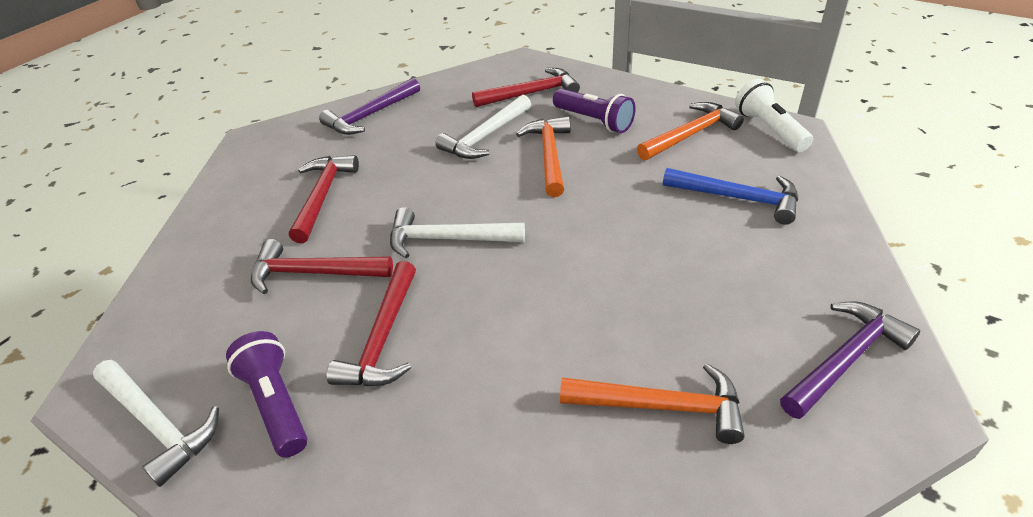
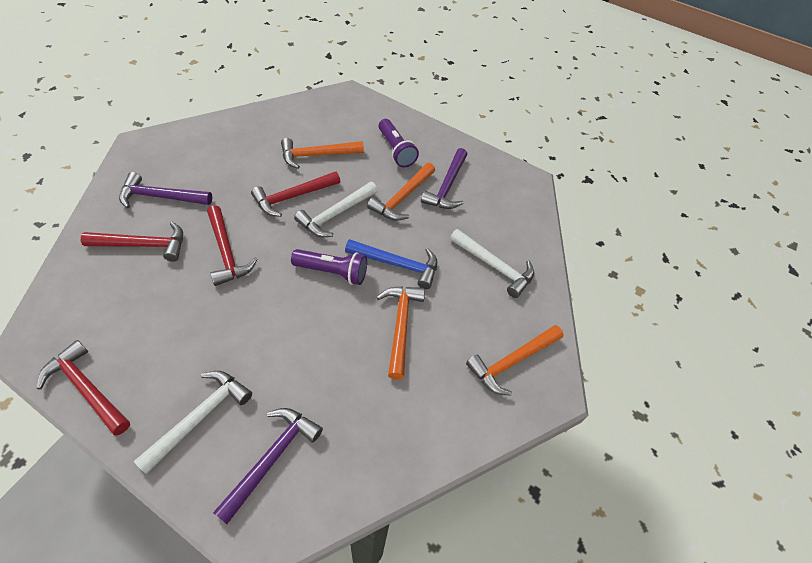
orange hammer: [516,116,570,197] [560,363,745,444] [637,102,744,160] = 3 -> [281,138,364,169] [367,163,435,221] [377,286,425,380] [466,325,564,396] = 4
purple hammer: [319,78,420,135] [780,301,920,419] = 2 -> [119,172,212,208] [213,408,323,524] [421,148,467,209] = 3
white flashlight: [735,79,813,152] = 1 -> none = 0

